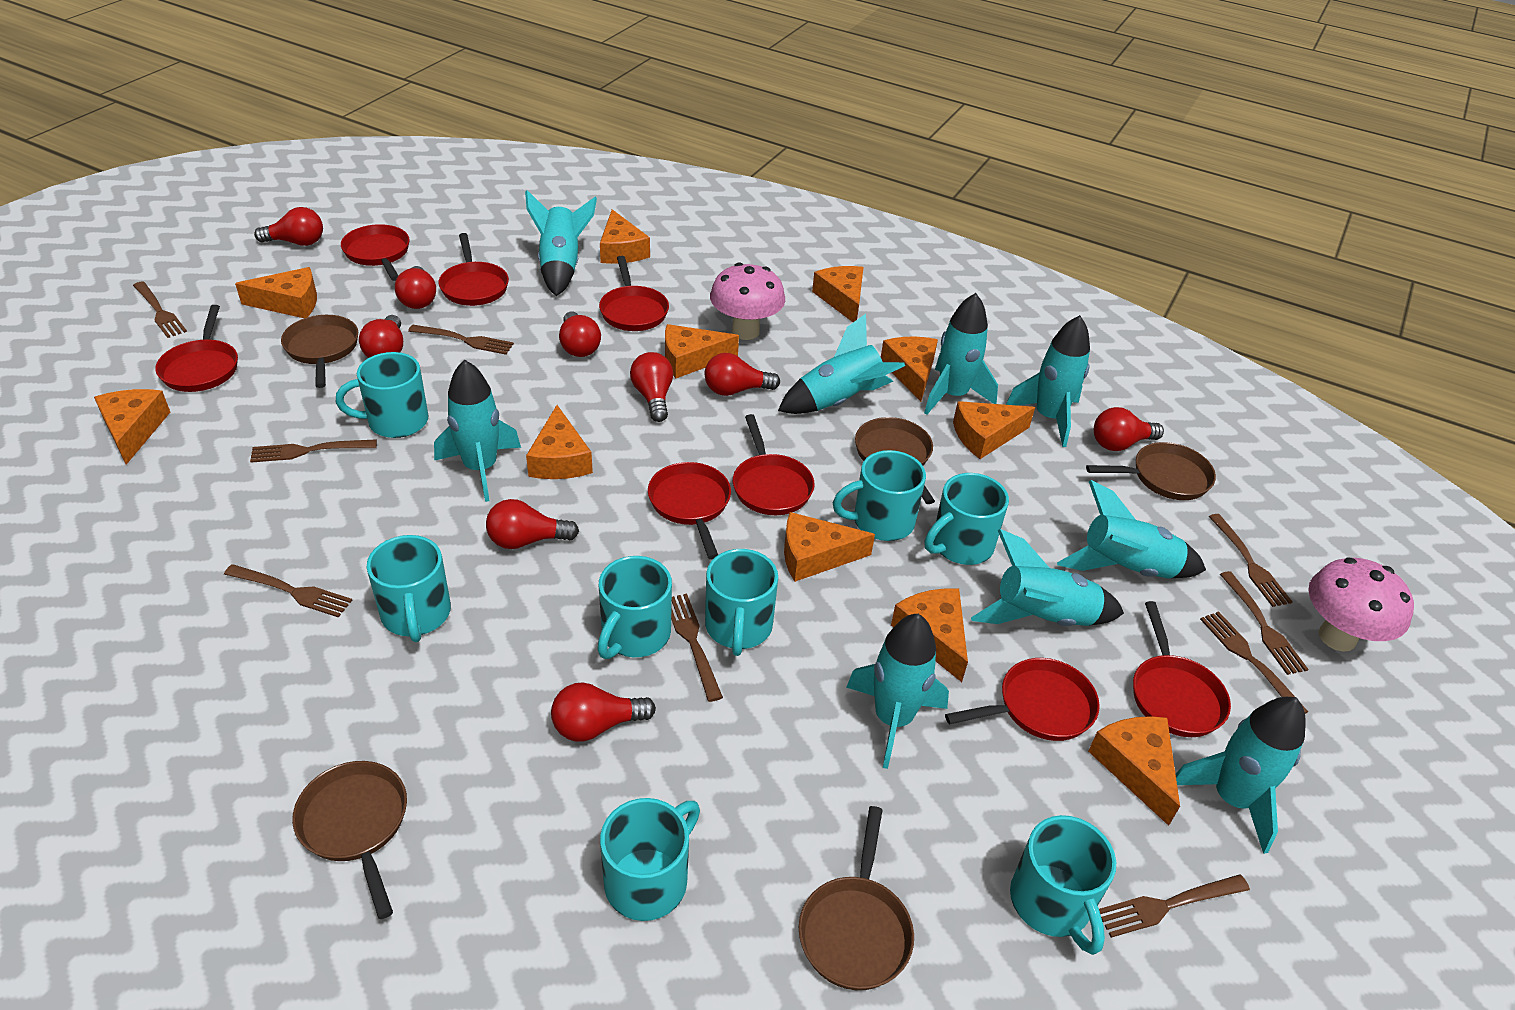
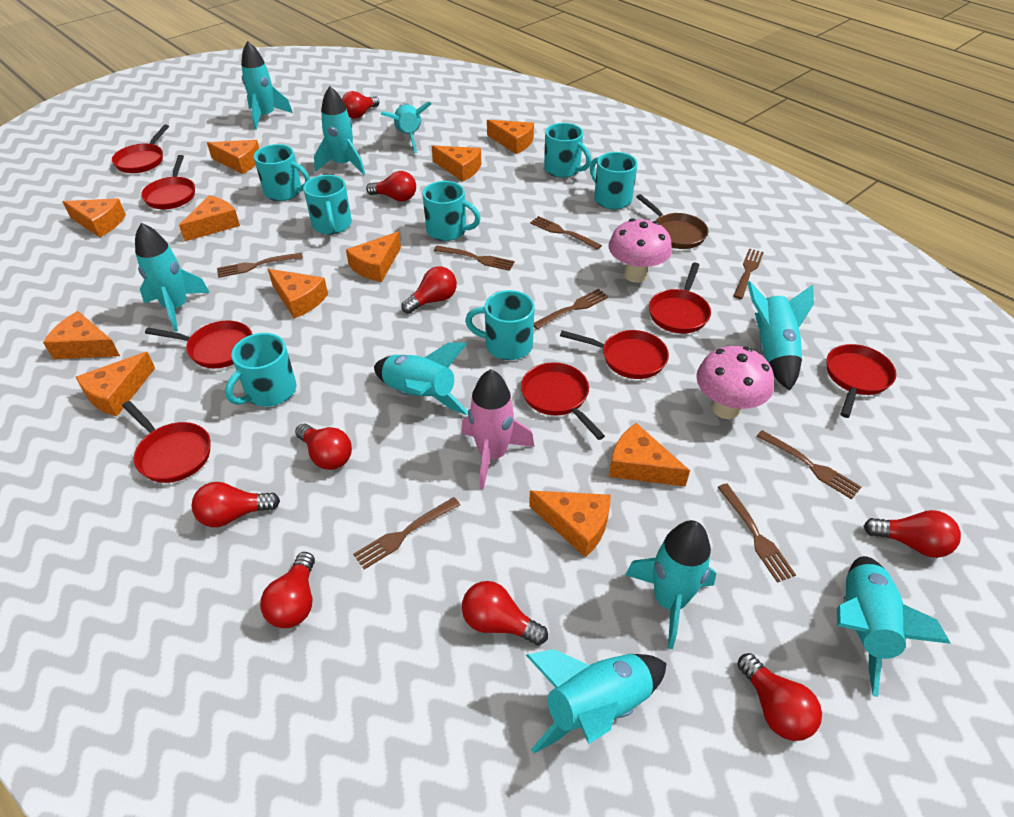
brown fork: [133,281,187,338] [224,564,352,618] [250,439,377,463] [408,325,514,355] [671,594,723,702] [1099,874,1250,938] [1200,611,1308,714] [1209,514,1292,607] [1220,571,1309,675] = 9 -> [217,253,303,278] [353,497,460,570] [434,246,515,271] [530,216,602,250] [534,289,609,330] [717,483,796,583] [733,249,764,299] [756,430,861,499] = 8
brown pan: [281,315,358,388] [292,761,407,919] [799,806,914,990] [855,417,935,504] [1086,442,1216,500] = 5 -> [636,194,708,249] = 1
pink rocket: none = 0 -> [461,369,535,490] = 1
turquoise mug: [336,352,428,438] [367,535,451,642] [597,556,672,659] [600,798,700,921] [705,549,778,656] [833,450,926,541] [925,473,1009,565] [1010,815,1116,955] = 8 -> [225,333,297,407] [254,144,310,201] [303,175,352,234] [422,181,481,241] [465,290,535,360] [544,123,591,178] [590,152,637,209] = 7

